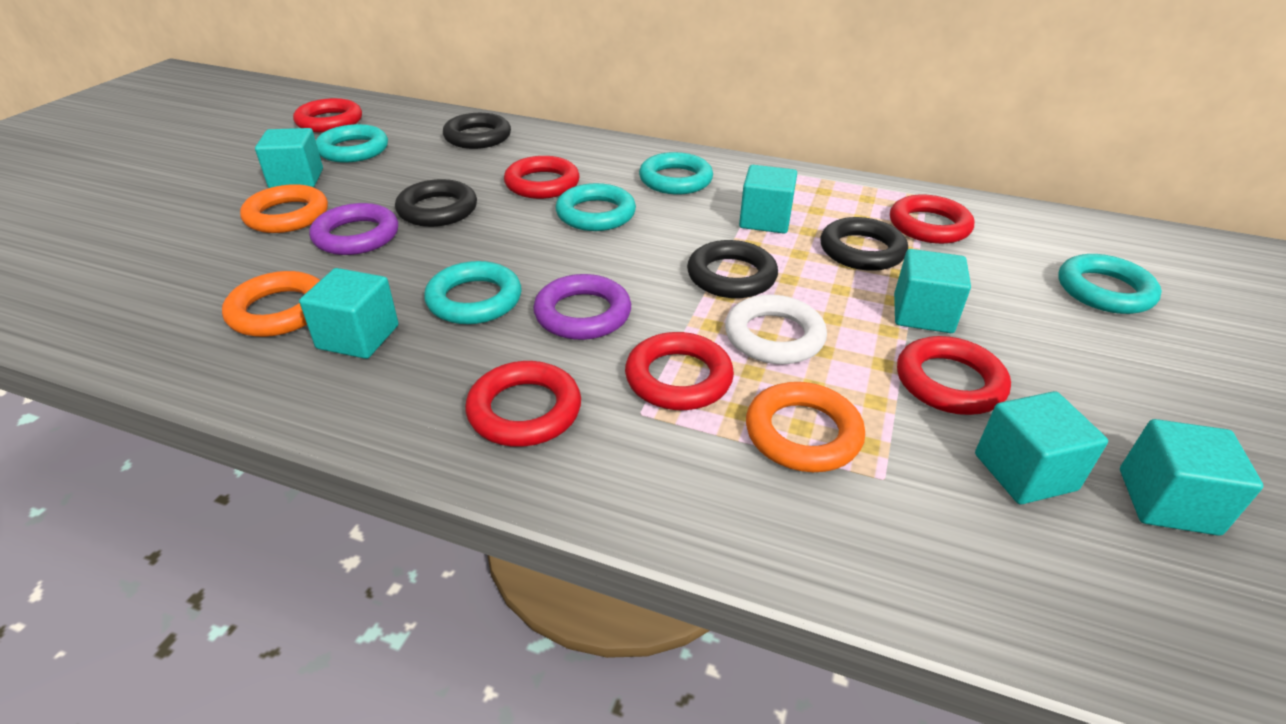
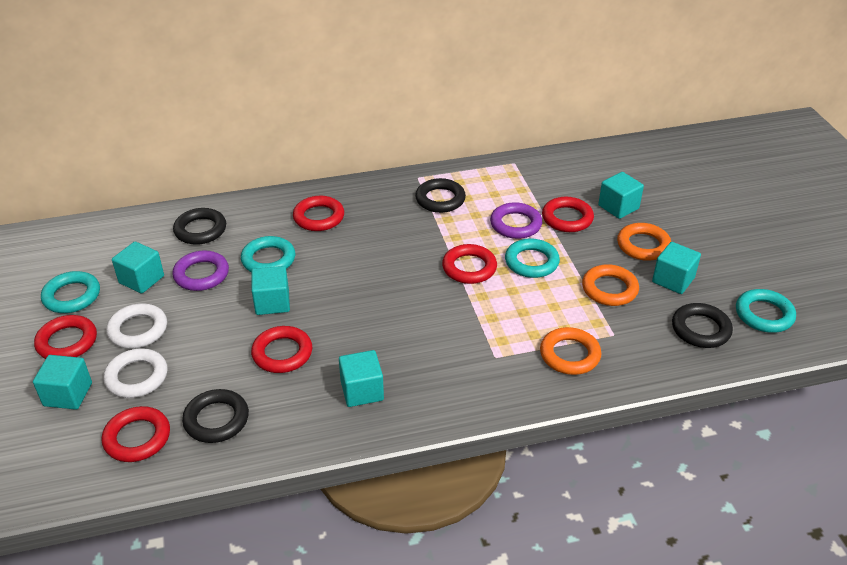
turquoise ring: [316,124,388,163] [424,261,521,324] [556,183,636,231] [639,152,713,195] [1058,254,1162,314] = 5 -> [41,271,100,313] [241,236,295,272] [505,238,560,278] [736,289,796,333] = 4
white ring: [725,295,827,364] = 1 -> [103,348,168,398] [106,303,167,349] = 2

